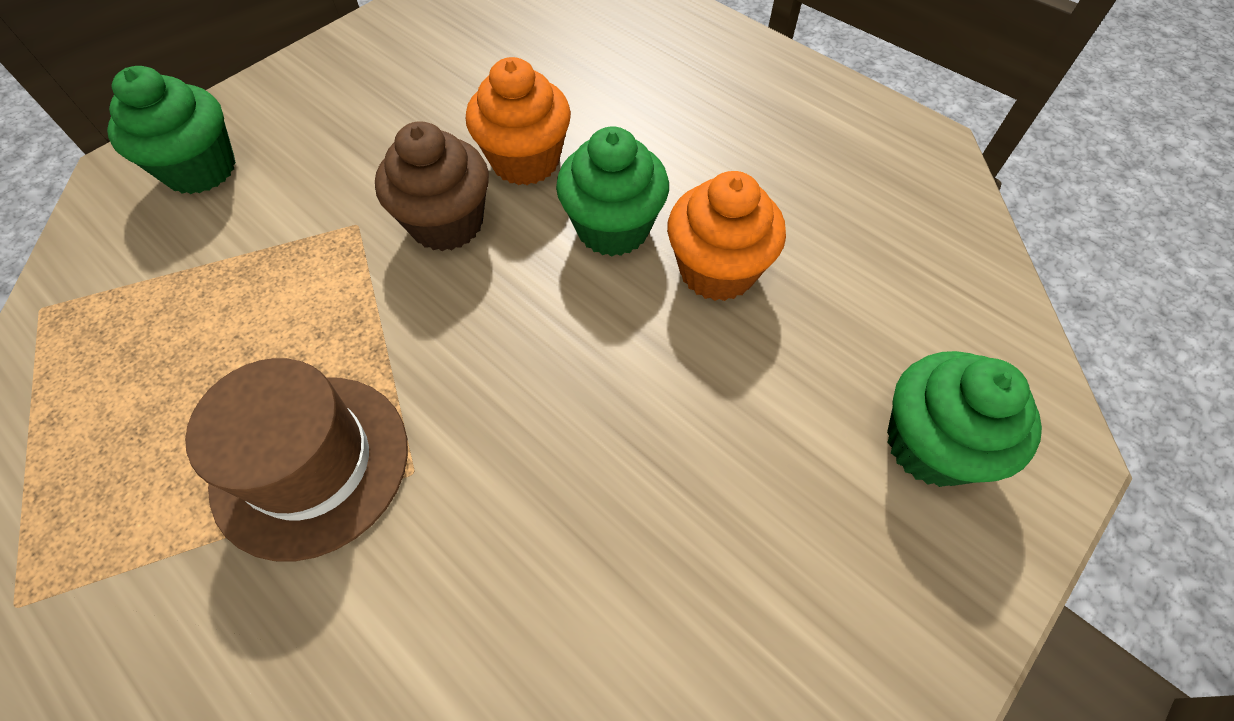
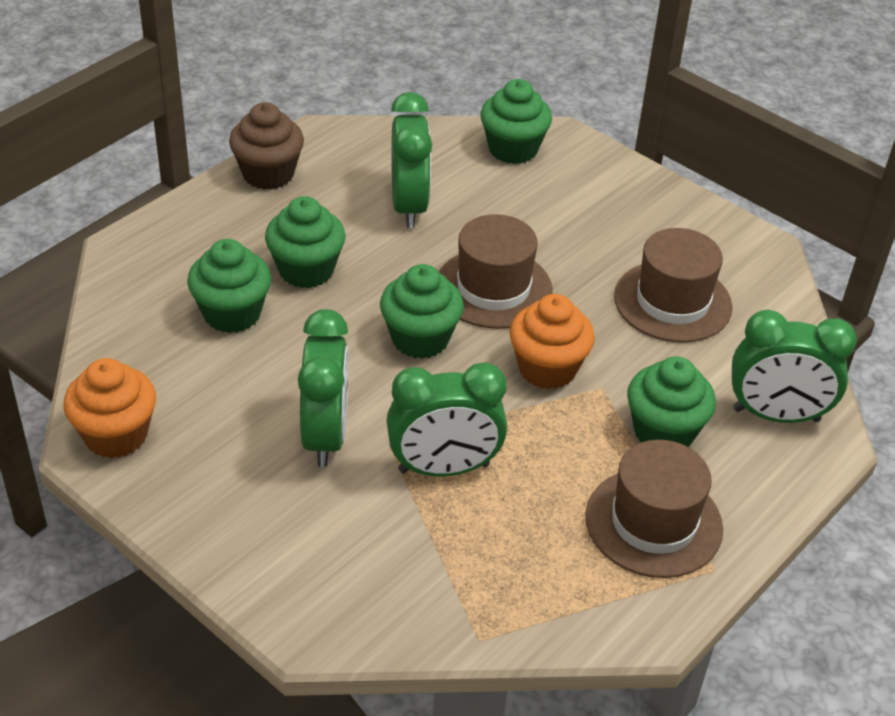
brown hat: [185,358,408,562] = 1 -> [439,214,553,329] [585,440,723,578] [614,228,733,343] = 3
green clock: none = 0 -> [298,309,348,467] [386,362,507,476] [391,92,432,228] [732,310,857,423] = 4
green cupcake: [107,66,236,194] [556,126,669,256] [887,351,1042,487] = 3 -> [187,239,271,333] [265,196,346,288] [380,264,464,359] [480,79,552,164] [627,357,716,447] = 5

